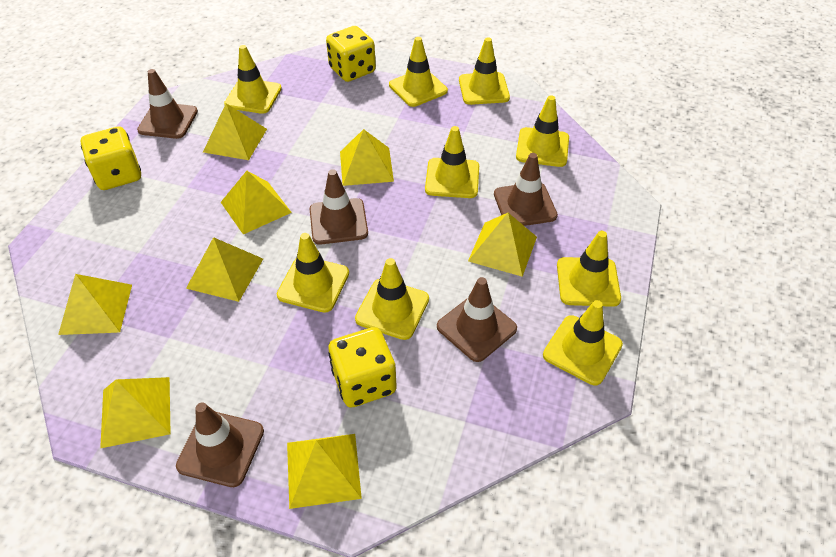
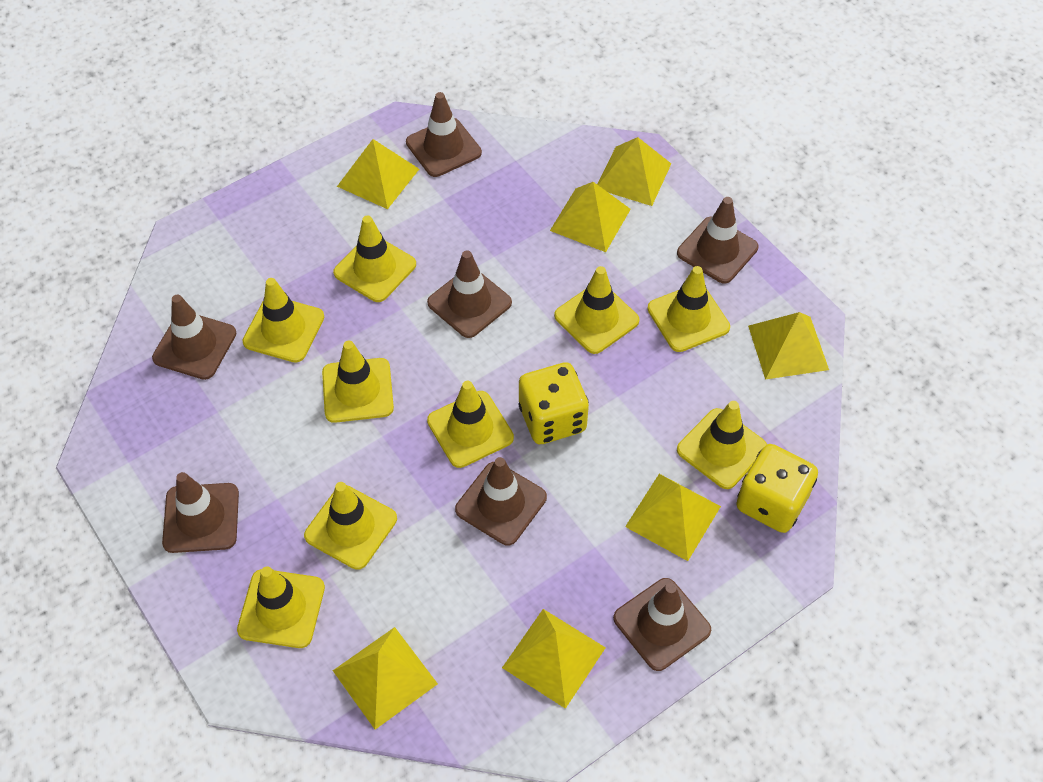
brown traffic cone: [137,69,198,139] [176,402,264,487] [310,169,368,245] [437,277,517,362] [494,153,558,226] = 5 -> [152,295,237,380] [162,472,239,553] [406,92,482,177] [427,251,512,338] [455,457,547,545] [613,578,711,671] [677,197,758,284] = 7
yellow dice: [81,127,141,190] [326,26,376,82] [328,327,397,407] = 3 -> [518,362,589,444] [736,444,818,533] = 2
yellow pyramid: [58,274,132,335] [100,377,171,449] [186,237,263,302] [203,104,267,160] [221,171,292,234] [287,434,362,509] [340,129,394,186] [468,213,537,277] = 8 -> [333,627,438,730] [337,139,419,209] [502,609,606,709] [550,182,631,252] [597,137,671,206] [625,474,721,561] [748,312,829,380] = 7

